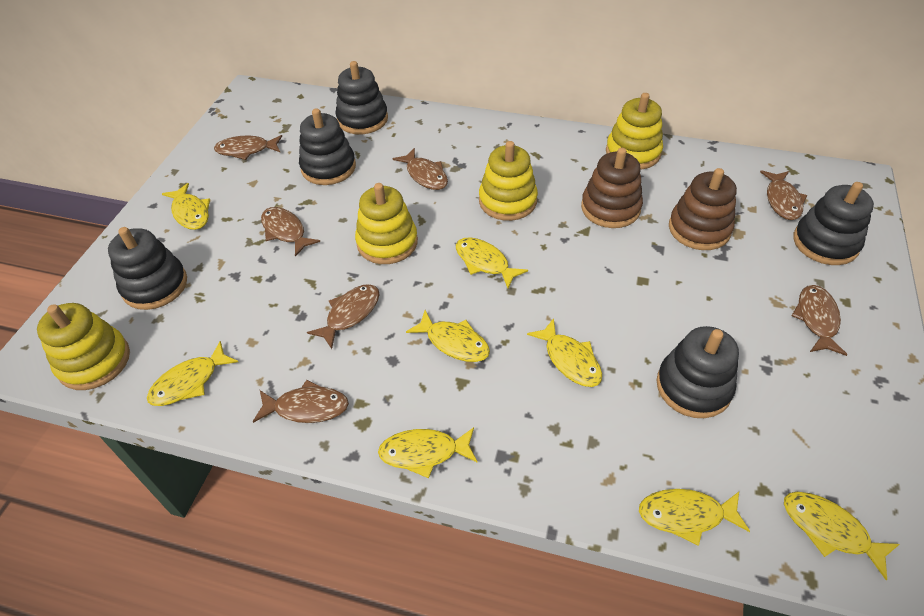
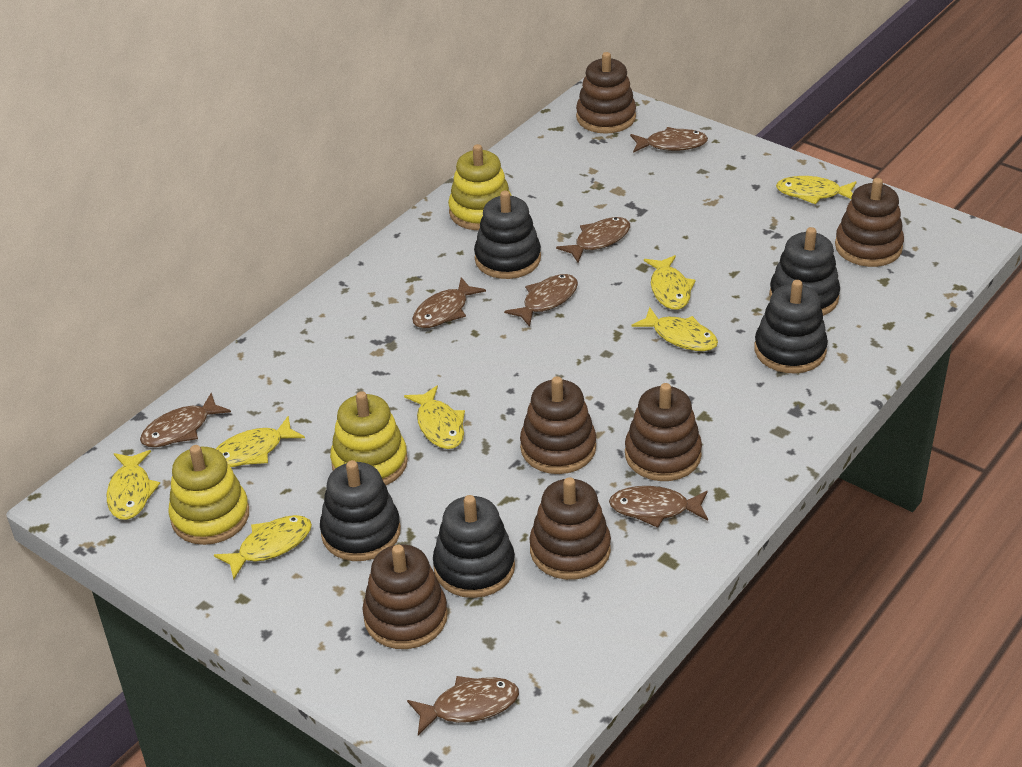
brown stacking toy: [581,148,643,228] [669,168,737,250] = 2 -> [362,545,448,649] [520,376,596,474] [529,477,611,580] [576,52,636,134] [625,383,702,481] [835,178,904,267] = 6
yellow fish: [147,341,238,406] [162,183,210,230] [378,427,478,478] [406,310,490,362] [456,237,528,288] [527,318,602,387] [639,489,750,546] [784,492,900,580] = 8 -> [107,450,160,520] [214,515,312,580] [216,416,305,467] [404,385,465,449] [631,307,718,351] [644,255,696,310] [776,176,856,204] = 7
yellow stacking toy: [37,303,130,390] [355,183,418,264] [479,141,538,221] [606,93,663,170] = 4 -> [168,445,249,545] [330,391,408,485] [448,144,512,230] = 3

